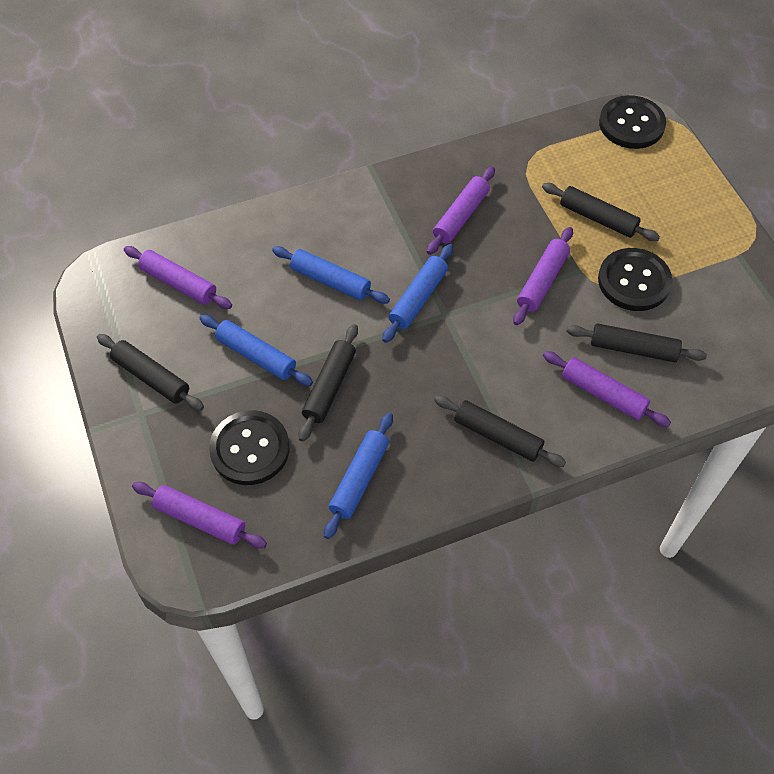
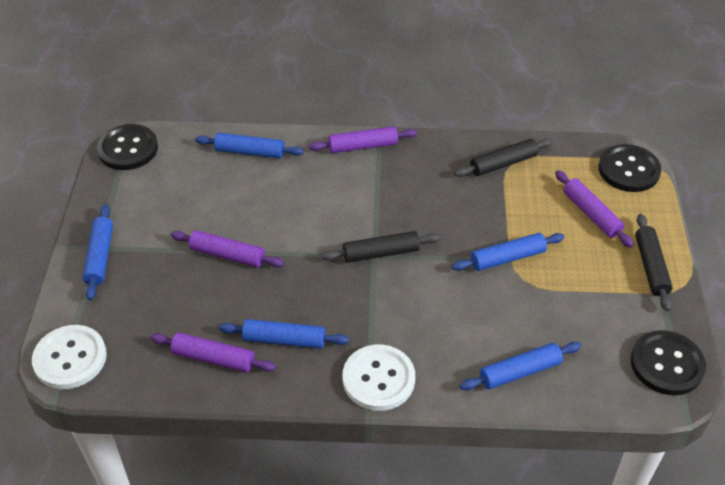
black rolling pin: [97,334,204,411] [298,324,358,442] [434,395,566,467] [542,183,660,241] [566,323,707,362] = 5 -> [321,231,440,263] [454,138,553,177] [635,214,673,311] = 3
blue rolling pin: [200,315,313,386] [272,246,390,304] [324,413,393,539] [382,244,453,343] = 4 -> [83,204,113,300] [195,133,304,159] [219,319,349,349] [452,233,565,271] [460,342,581,391] = 5
purple rolling pin: [124,246,232,309] [132,482,267,548] [427,167,495,255] [513,227,573,325] [543,351,671,427] = 5 -> [150,332,276,373] [171,230,284,268] [309,126,417,153] [555,170,634,248] = 4
white button: none = 0 -> [32,325,107,389] [343,345,415,411] = 2

